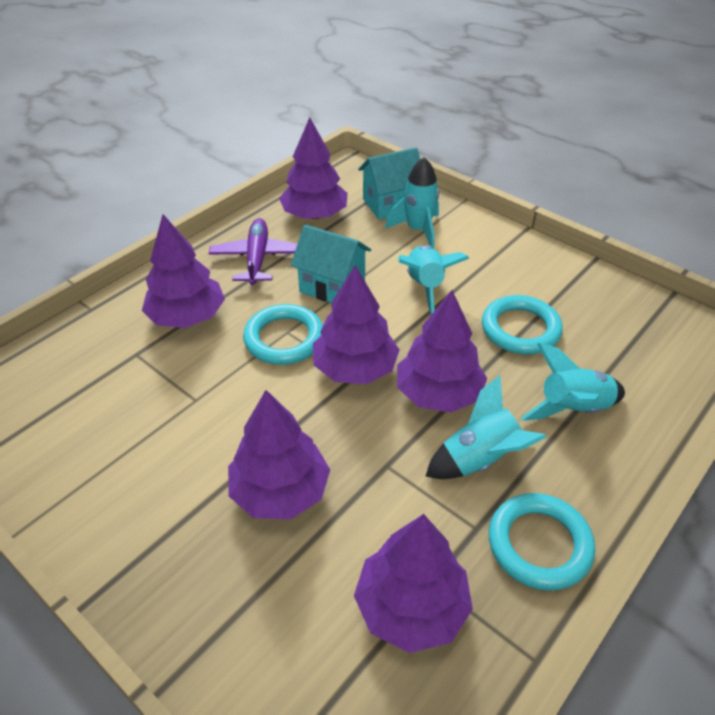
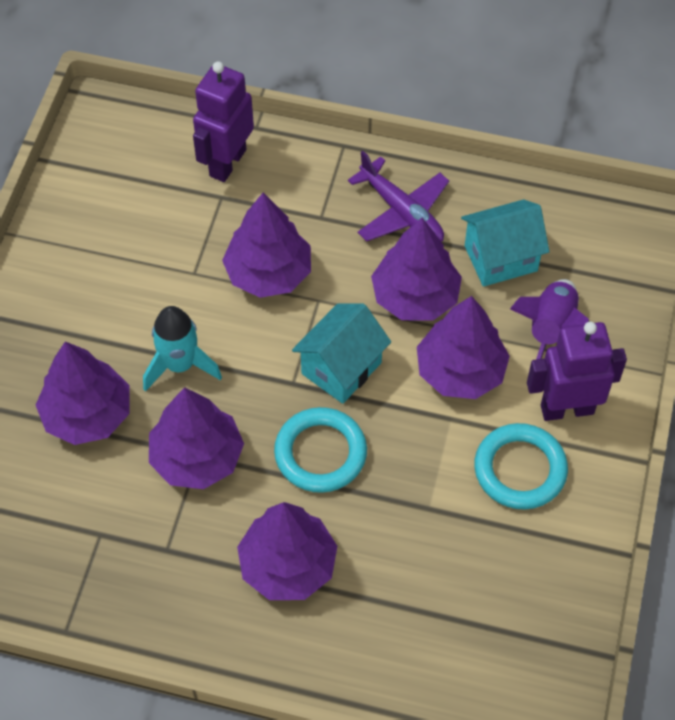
purple robot: none = 0 -> [193,62,254,182] [527,322,627,421] = 2
purple rocket: none = 0 -> [510,279,589,359] = 1
turquoise ring: [243,304,323,365] [482,295,563,354] [489,493,595,591] = 3 -> [274,407,367,493] [474,423,568,509] = 2
turquoise rocket: [385,157,439,249] [398,245,469,315] [426,375,547,479] [521,343,625,420] = 4 -> [143,306,222,392] = 1

